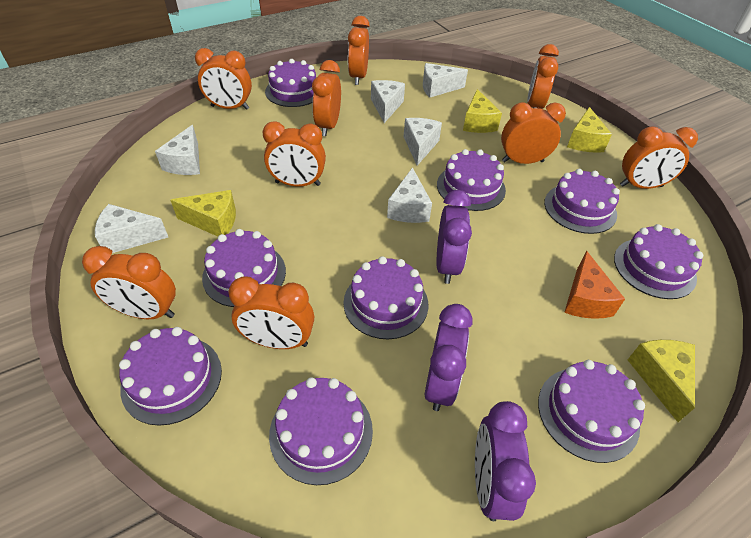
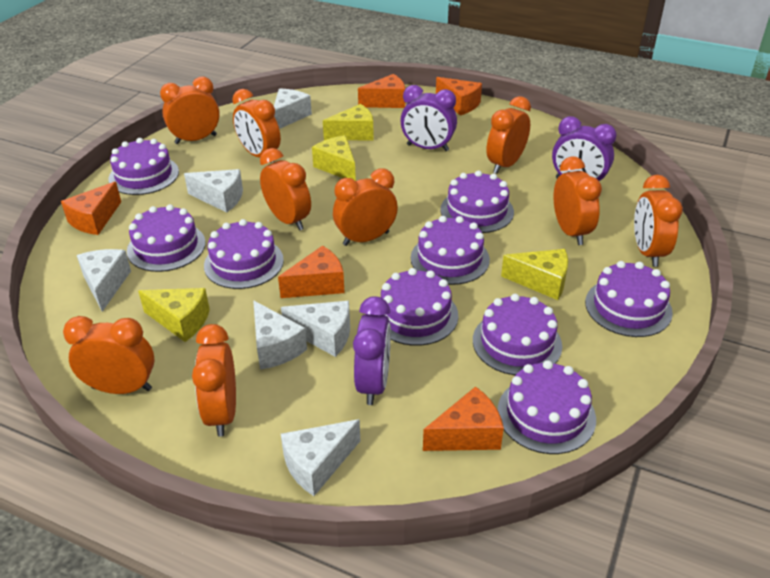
orange cheese: [564,251,625,319] = 1 -> [61,182,121,235] [278,245,345,298] [358,74,405,108] [423,386,504,451] [436,77,482,116] = 5

